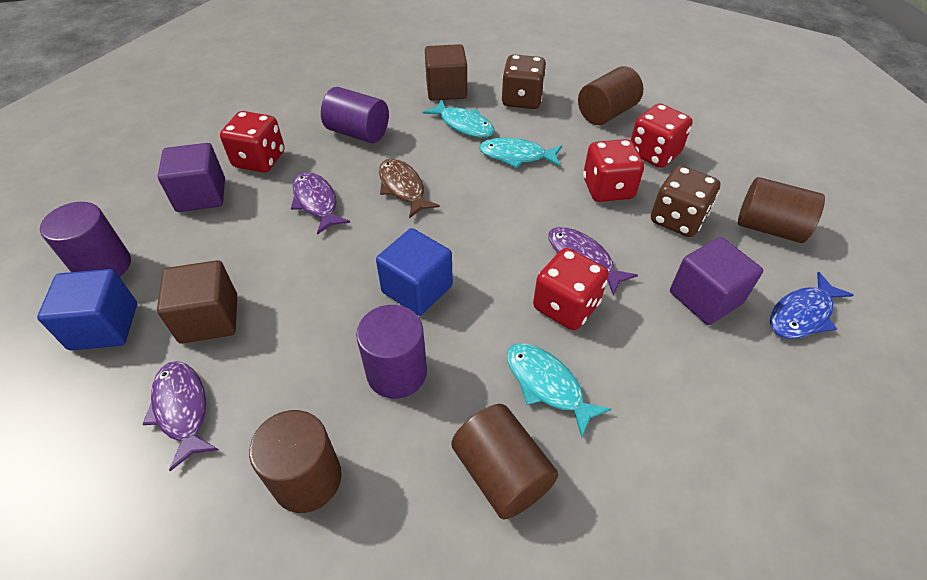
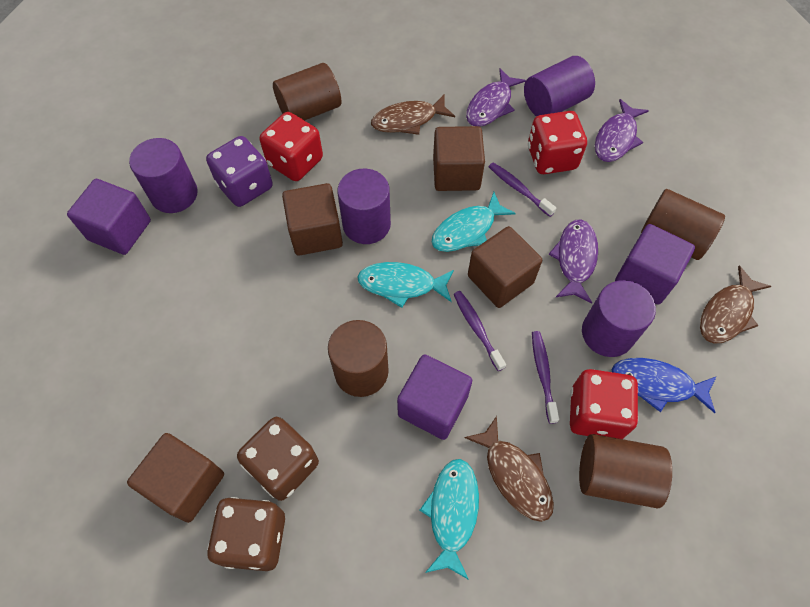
blue cube: [37,269,137,350] [376,228,453,316] = 2 -> none = 0
brown cube: [157,260,237,344] [425,44,467,101] = 2 -> [127,433,224,523] [282,183,343,256] [433,126,485,191] [468,226,542,308] = 4
brown fish: [379,159,440,219] = 1 -> [371,95,455,135] [464,416,554,522] [700,266,771,344] = 3
purple cube: [158,143,225,212] [670,237,763,325] = 2 -> [67,179,151,255] [397,354,472,440] [615,224,695,305] = 3
purple cylinder: [40,202,131,277] [321,87,389,143] [356,305,427,399] = 3 -> [129,138,198,213] [337,169,391,244] [524,56,595,117] [582,280,656,357] = 4
purple dice: none = 0 -> [206,136,273,207] = 1
purple toothbrush: none = 0 -> [454,291,506,371] [489,163,556,217] [532,331,559,424] = 3
red dice: [220,111,284,173] [533,248,609,330] [583,139,644,202] [631,103,693,168] = 4 -> [260,112,323,181] [528,111,587,174] [570,369,638,439] = 3

